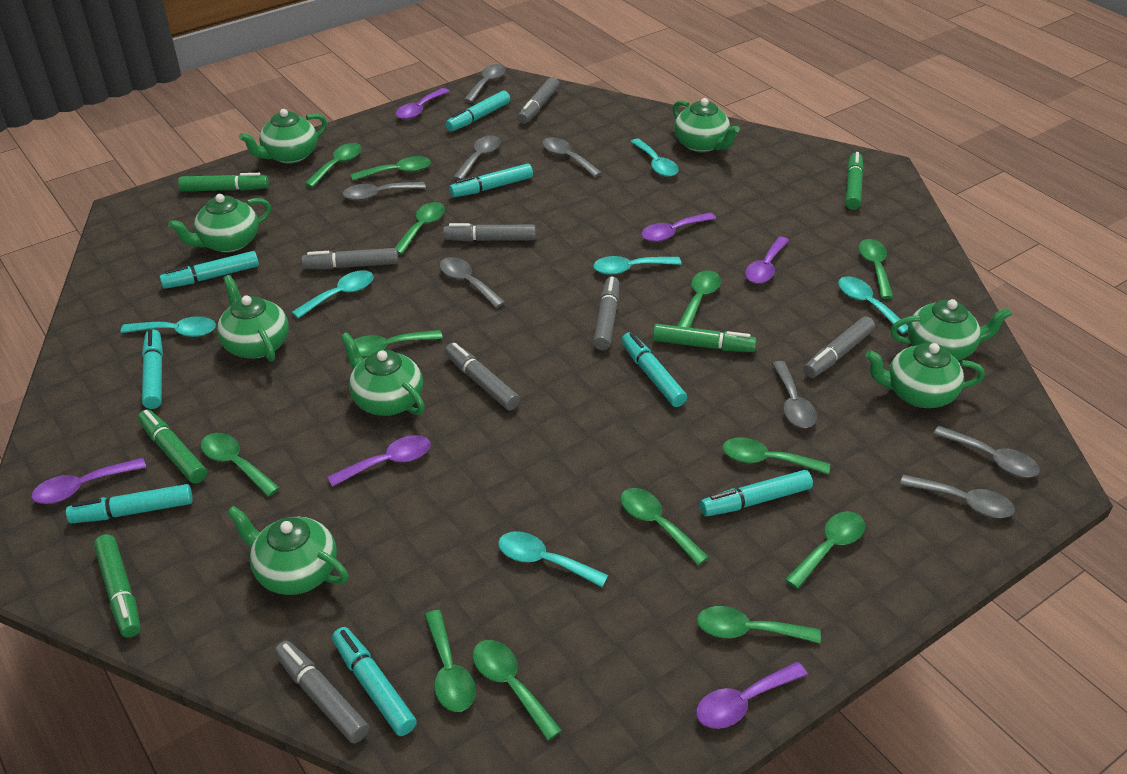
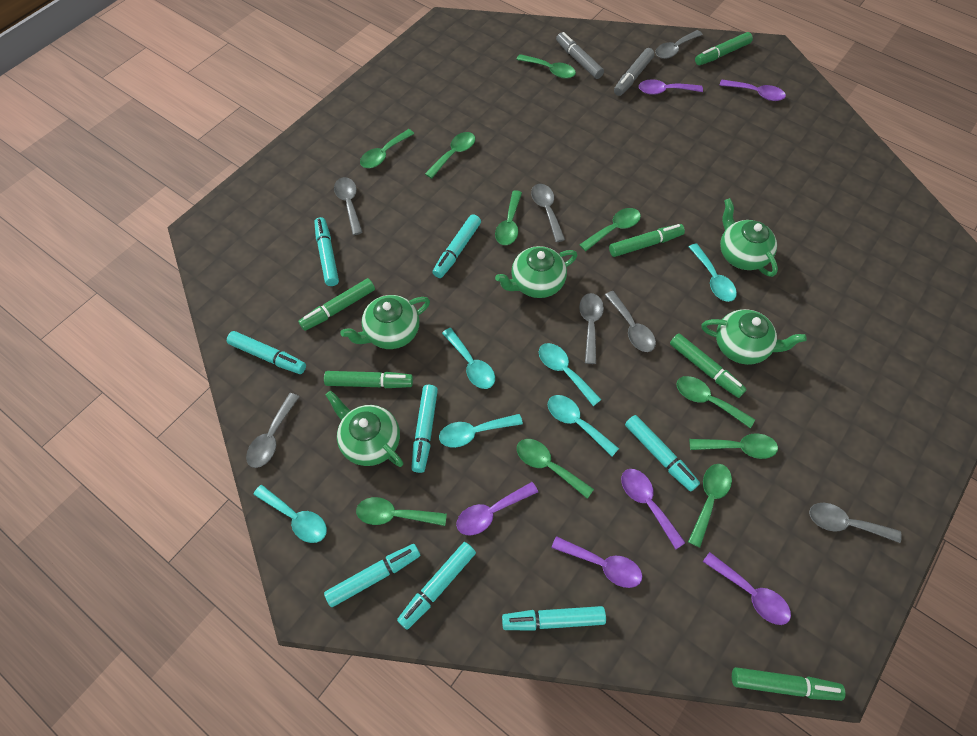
green marker: [94,534,141,638] [138,409,207,484] [178,173,269,191] [653,324,757,352] [845,152,864,210] = 5 -> [298,278,375,331] [324,371,413,388] [609,224,685,257] [670,333,747,398] [695,32,753,65] [732,667,846,701] = 6
green spoon: [201,433,280,497] [304,143,362,187] [351,156,431,181] [354,330,443,357] [395,202,445,255] [424,610,476,712] [473,640,562,741] [620,488,709,565] [677,270,721,328] [697,606,821,643] [723,437,830,474] [785,511,865,589] [858,239,894,299] = 13 -> [356,497,447,526] [360,129,415,168] [425,132,475,179] [495,190,522,245] [516,54,576,79] [517,439,594,499] [579,208,641,251] [676,376,755,428] [688,464,732,548] [689,433,778,459] = 10
green teapot: [168,194,271,253] [217,275,289,362] [227,506,348,595] [239,109,327,164] [340,332,425,416] [673,98,740,152] [865,343,985,408] [890,299,1012,361] = 8 -> [326,391,403,467] [340,295,430,349] [495,246,577,298] [702,309,807,365] [720,198,778,277] = 5
grey marker: [274,641,369,743] [301,248,398,269] [443,223,536,242] [445,343,520,410] [518,77,559,124] [593,277,619,350] [804,316,875,378] = 7 -> [556,32,604,79] [614,48,654,96] = 2
grey spoon: [343,182,426,201] [440,257,505,308] [453,135,500,180] [464,64,506,103] [542,137,602,177] [772,361,817,428] [900,474,1015,518] [933,426,1040,477] = 8 -> [246,393,299,468] [334,177,363,235] [531,184,565,242] [579,293,604,364] [605,291,656,352] [655,30,703,59] [809,503,902,543] = 7

